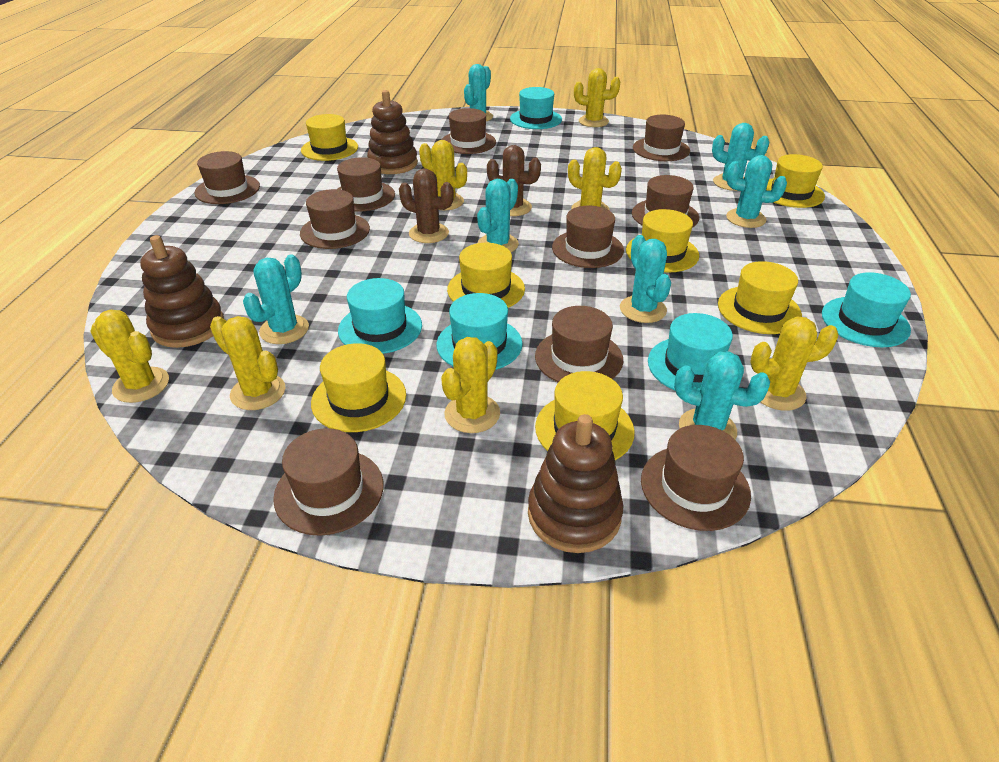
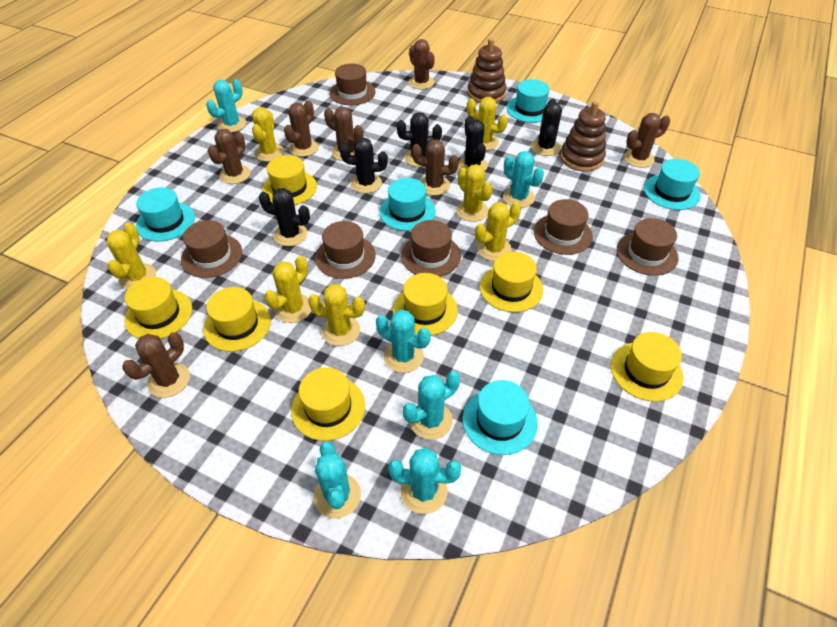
black cactus: none = 0 -> [259,188,310,246] [340,137,388,193] [397,112,442,167] [458,116,488,171] [531,99,562,156] = 5
brown cactus: [399,169,454,243] [487,145,541,216] = 2 -> [122,332,190,398] [208,129,250,184] [284,100,319,157] [324,107,363,161] [409,39,435,89] [412,139,459,196] [624,113,670,168] = 7
brown hat: [195,151,260,204] [273,428,384,536] [300,189,370,249] [337,157,395,212] [442,108,496,154] [535,306,623,382] [552,206,624,268] [632,175,699,228] [633,115,690,161] [641,425,751,531] = 10 -> [181,220,242,278] [315,221,376,279] [330,64,375,105] [401,220,461,277] [534,199,593,255] [617,218,679,276] = 6
brown stacking toy: [140,235,224,348] [367,90,418,174] [528,414,623,553] = 3 -> [467,38,506,103] [560,101,606,172] = 2
turquoise cactus: [243,255,309,344] [464,64,493,121] [477,179,519,252] [620,235,671,323] [674,351,770,440] [712,123,770,191] [726,155,787,228] = 7 -> [206,79,246,132] [314,442,361,519] [376,310,431,373] [388,448,461,514] [403,371,460,440] [503,151,544,208] = 6

